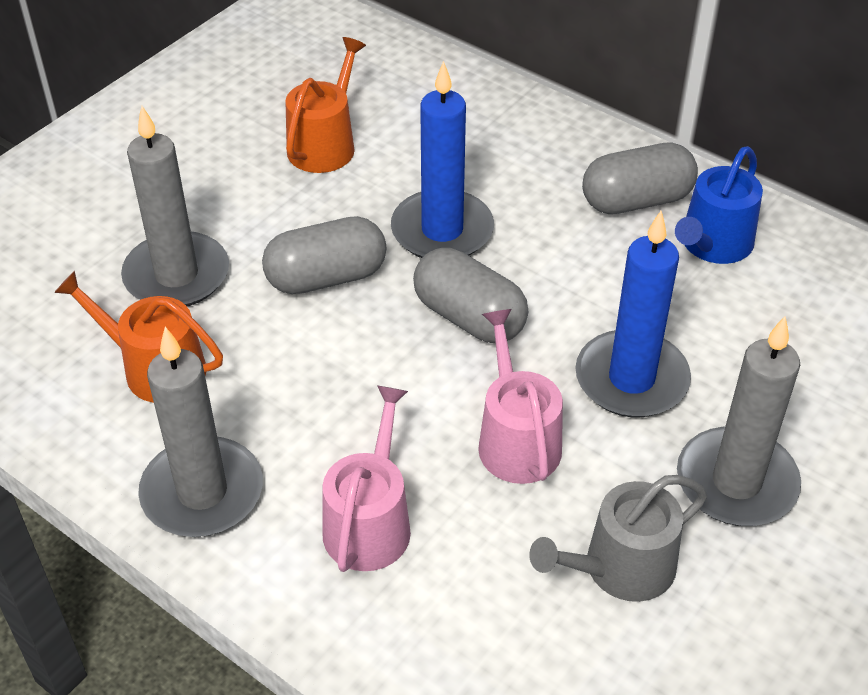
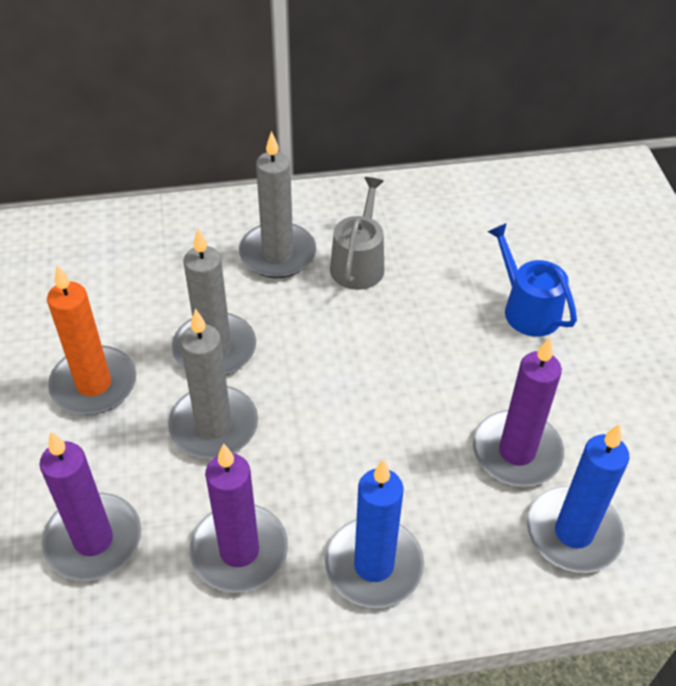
grey capsule: [262,216,386,294] [413,248,528,343] [582,142,698,214] = 3 -> none = 0
orange candle: none = 0 -> [47,265,136,415] = 1
orange watering can: [54,271,223,403] [285,37,366,173] = 2 -> none = 0
pink watering can: [322,385,411,572] [478,309,563,484] = 2 -> none = 0
purple candle: none = 0 -> [39,432,141,581] [189,443,288,593] [473,337,564,487] = 3

